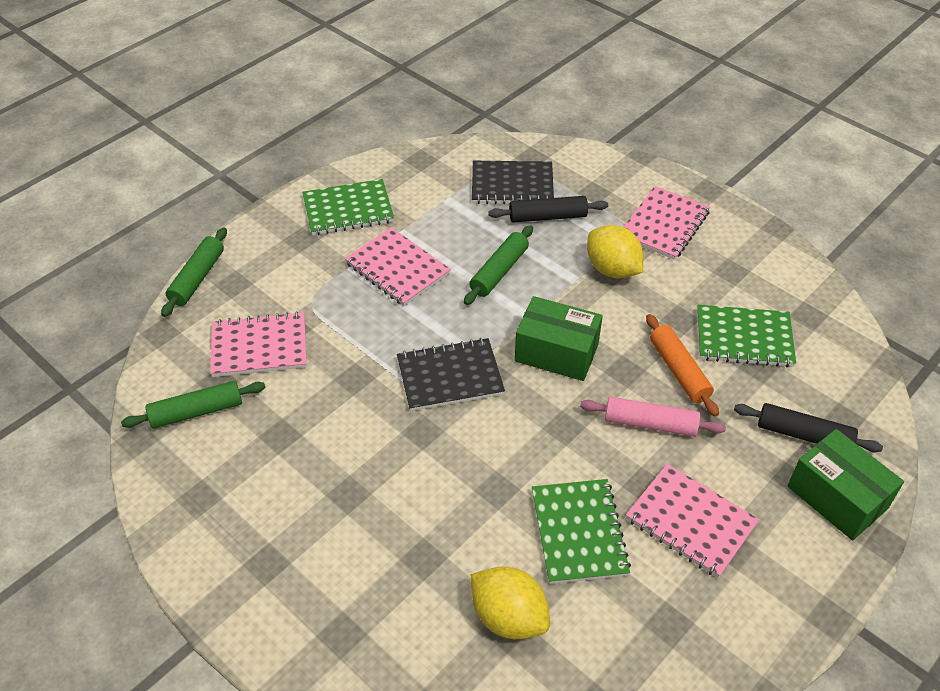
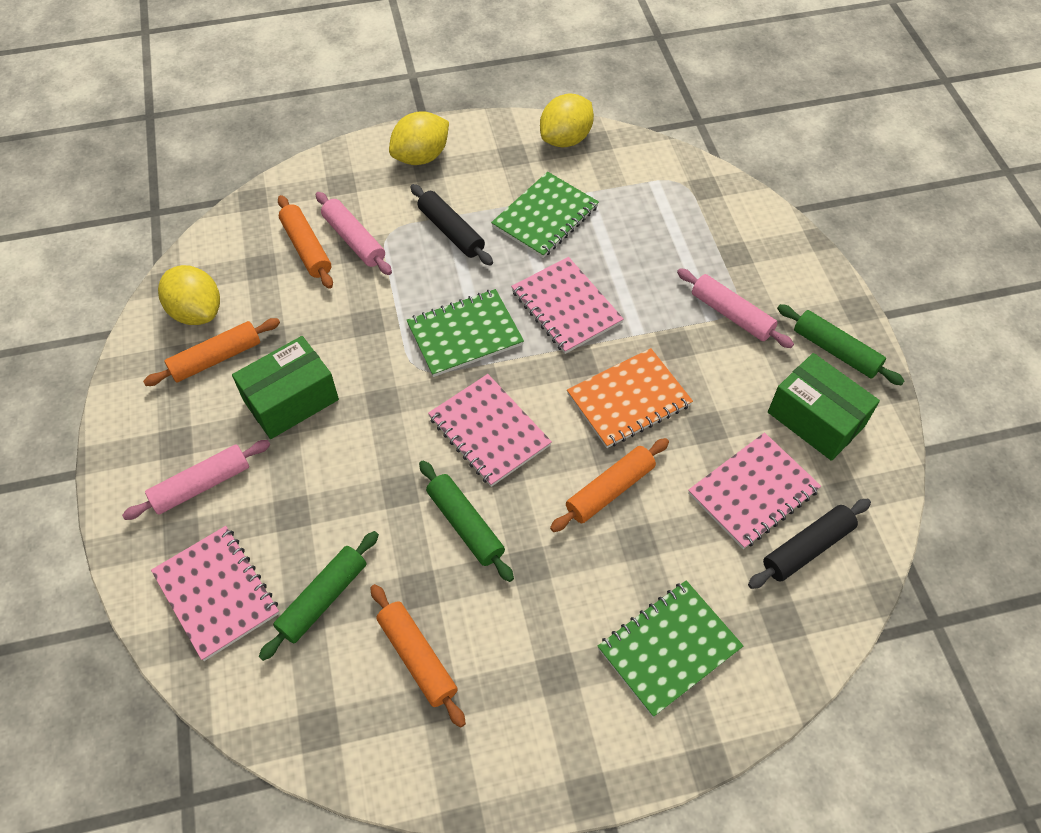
black notebook: [397,338,505,411] [472,161,554,204] = 2 -> none = 0
orange notebook: none = 0 -> [567,348,693,448] = 1
orange rolling pin: [646,314,719,417] = 1 -> [143,318,280,386] [278,195,333,289] [370,584,466,727] [550,438,669,532] = 4
pink rolling pin: [580,397,726,437] = 1 -> [122,440,270,520] [316,192,392,275] [677,268,794,348] = 3
yellow lemon: [471,567,550,639] [587,225,643,279] = 2 -> [158,265,220,325] [389,111,449,165] [540,94,594,148] = 3

